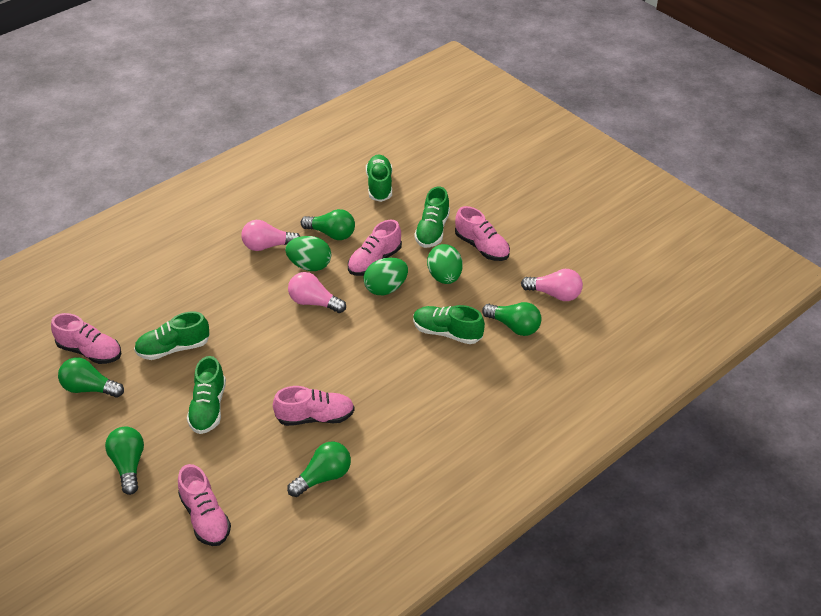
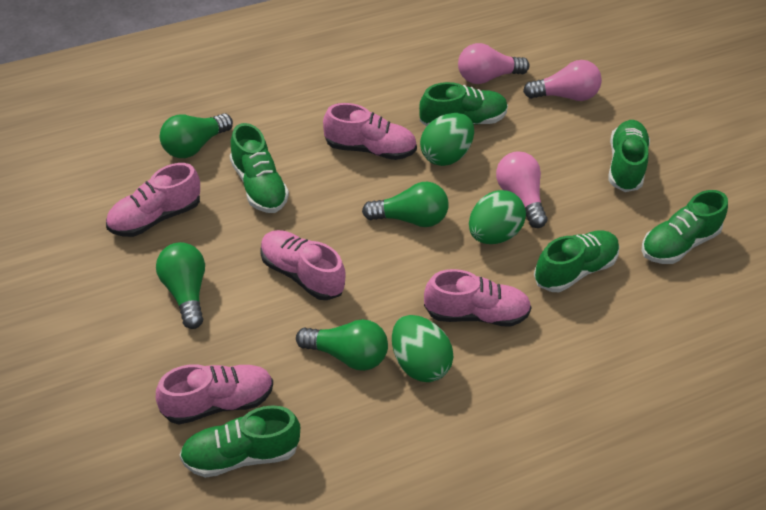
green light bulb: [58,358,124,397] [105,427,144,495] [287,442,351,497] [301,209,355,240] [482,302,541,336] = 5 -> [156,242,205,329] [160,113,233,158] [296,319,388,371] [362,182,448,227] = 4
green shoe: [134,311,210,360] [187,356,226,434] [366,155,392,202] [413,305,485,344] [414,187,450,248] = 5 -> [180,405,300,478] [230,123,289,213] [419,82,508,126] [534,230,619,292] [609,120,650,192] [642,190,728,264] = 6

